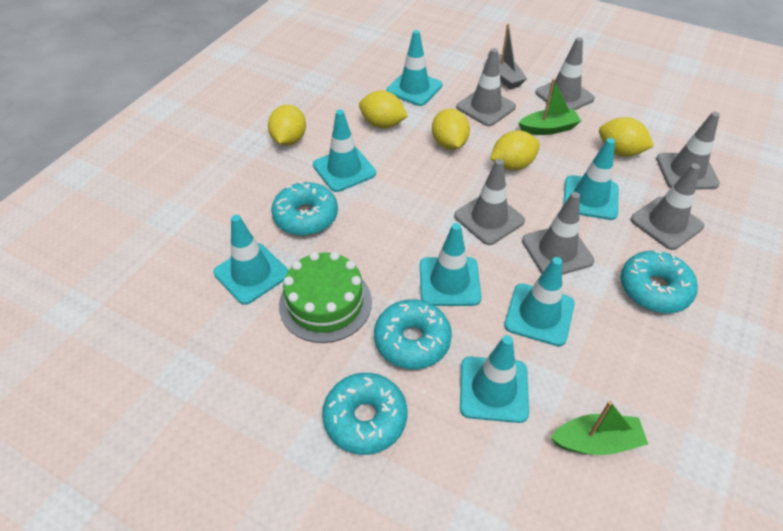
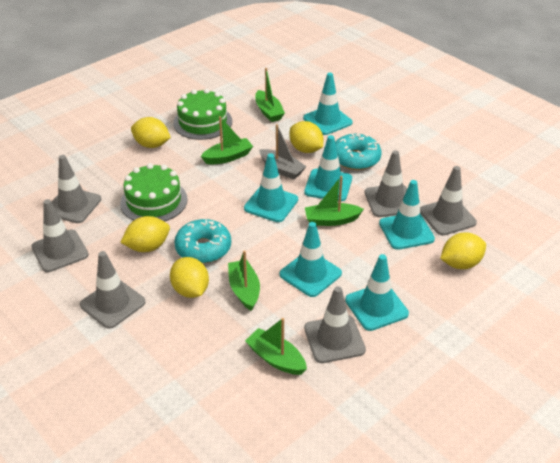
green boat: [518,79,581,135] [551,401,648,455] = 2 -> [201,116,253,164] [228,250,260,311] [245,318,307,375] [255,68,285,122] [305,176,364,226] = 5
green cake: [279,252,372,343] = 1 -> [120,163,188,222] [173,89,232,140] = 2
turquoise donut: [271,181,338,236] [322,373,407,455] [374,299,452,369] [620,250,698,313] = 4 -> [174,219,231,263] [335,134,381,170] = 2
turquoise traffic cone: [214,215,289,305] [313,110,376,192] [386,30,442,106] [420,223,481,306] [460,335,529,423] [504,257,575,346] [563,138,618,220] = 7 -> [244,153,298,222] [280,222,342,297] [303,73,353,135] [304,135,352,201] [345,254,409,331] [379,180,435,250] = 6

